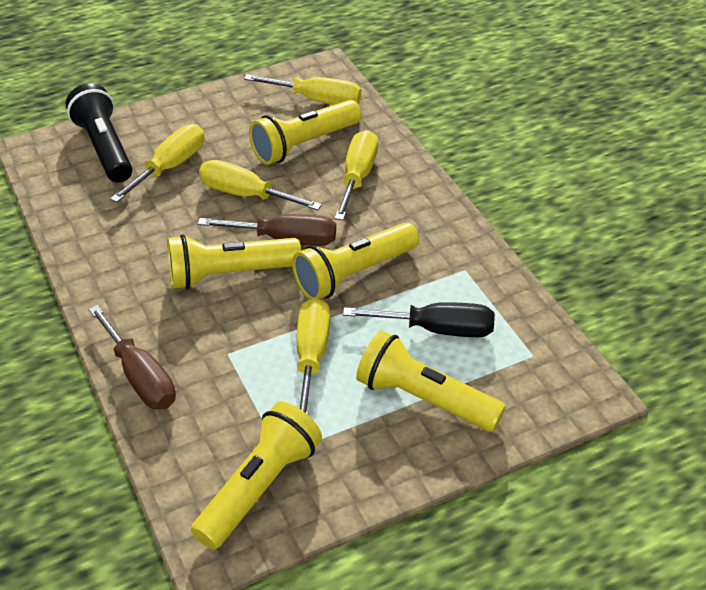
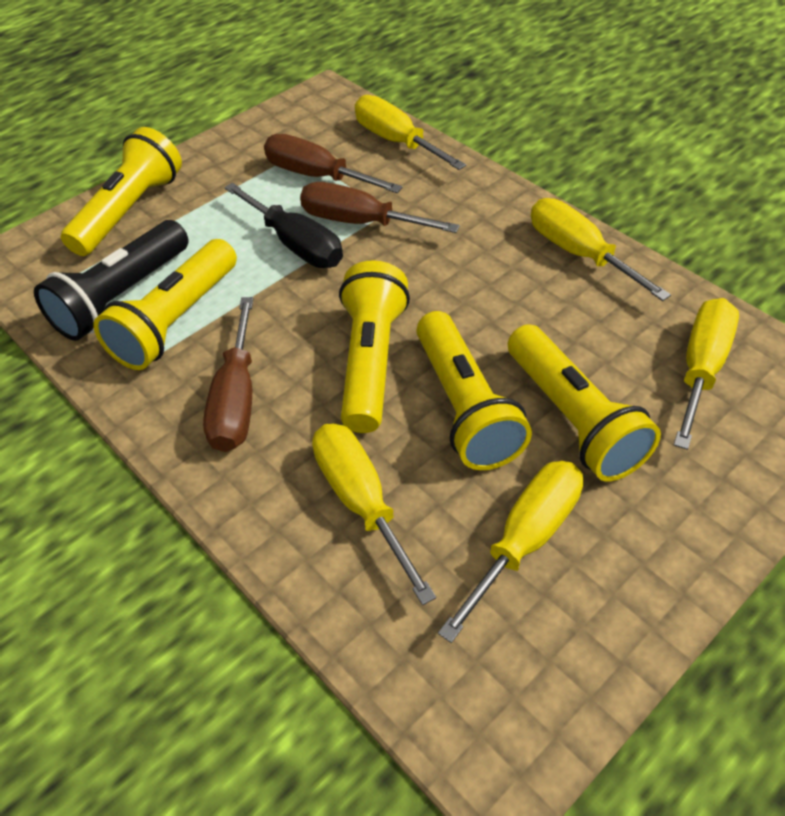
brown screwdriver: [88,305,176,409] [198,214,336,246] = 2 -> [203,297,254,452] [264,134,403,193] [300,182,460,233] = 3

